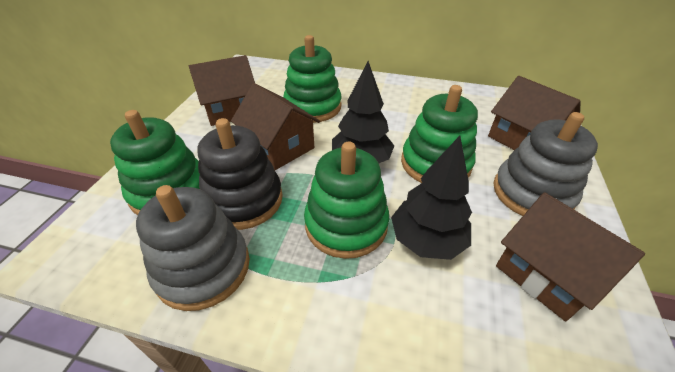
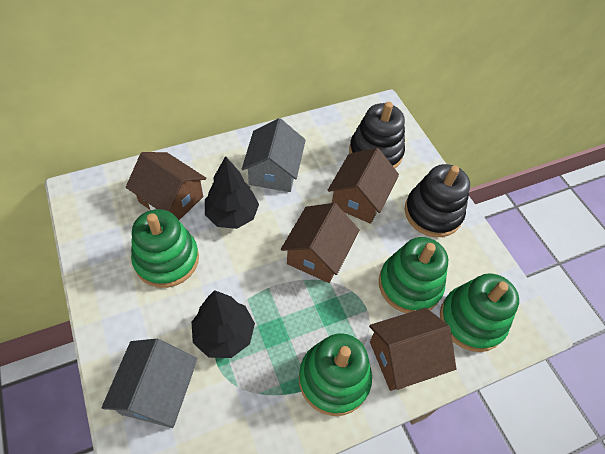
black stacking toy: [197,118,283,230] = 1 -> [349,102,405,168] [405,164,470,237] = 2
grey house: none = 0 -> [101,338,197,428] [242,118,306,192] = 2
grey stacking toy: [136,185,250,311] [493,112,598,216] = 2 -> none = 0

